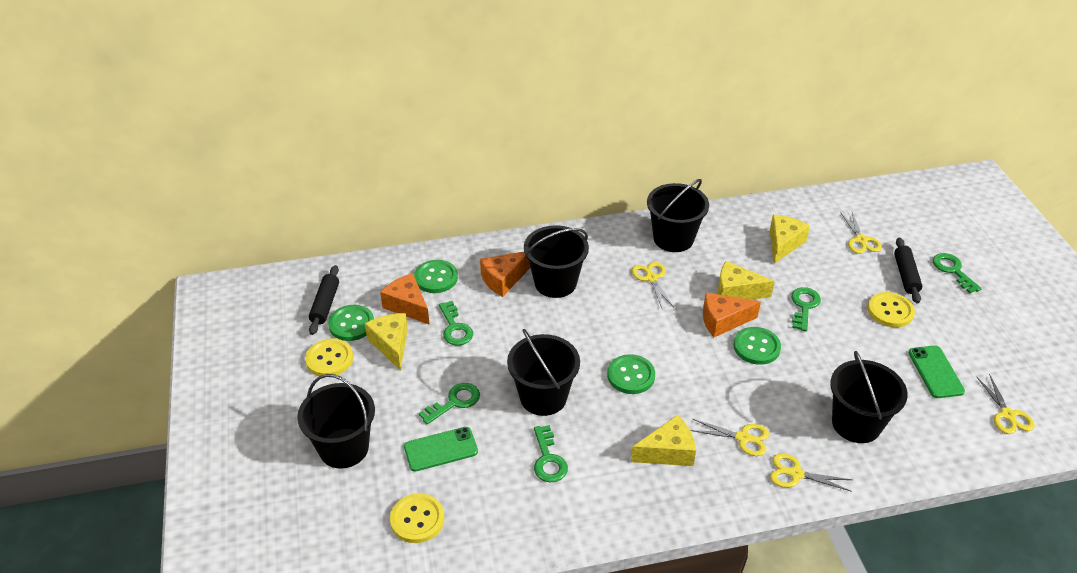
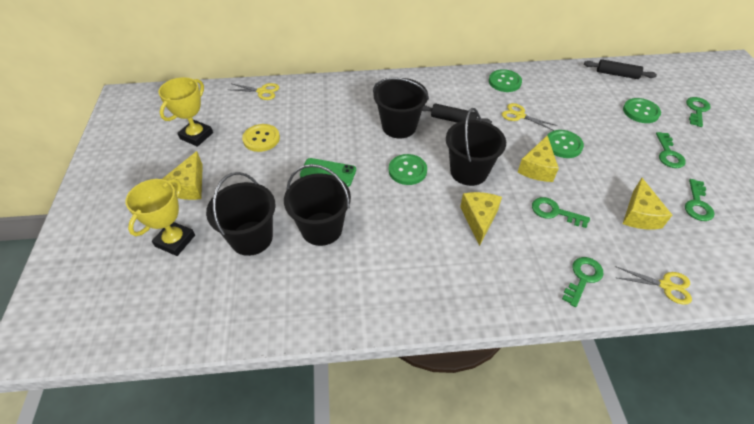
black bucket: [297,374,375,469] [507,329,580,416] [524,225,589,298] [647,179,709,252] [830,351,908,443] = 5 -> [206,172,275,256] [284,164,351,246] [373,77,429,139] [446,108,506,186] = 4
green phone: [404,427,478,471] [908,346,965,398] = 2 -> [300,158,356,187] = 1
orange cheese: [380,273,430,325] [480,252,531,297] [703,293,761,337] = 3 -> none = 0
yellow button: [305,338,353,376] [390,493,445,543] [868,292,915,328] = 3 -> [242,124,280,152] = 1
yellow scissors: [632,262,674,308] [690,419,769,456] [770,453,852,492] [840,212,882,254] [976,374,1035,434] = 5 -> [231,83,279,100] [502,103,557,131] [617,267,692,305] = 3
yellow trophy: none = 0 -> [125,179,195,256] [159,77,213,147] = 2

